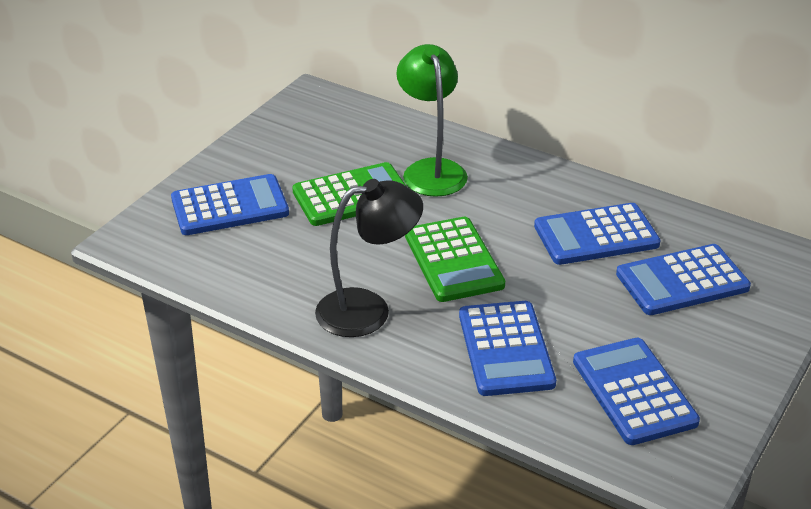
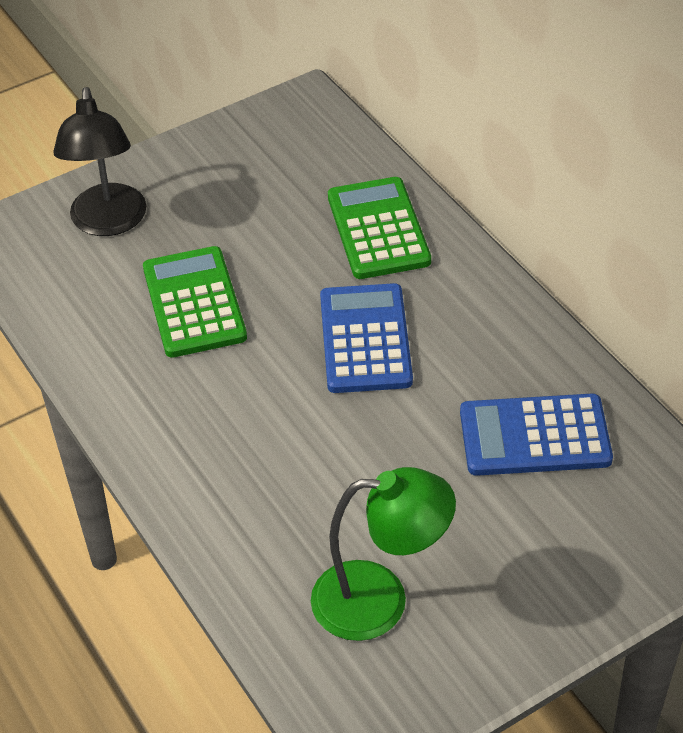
blue calculator: [171,174,289,235] [459,301,556,396] [534,203,661,265] [573,338,700,445] [616,244,751,315] = 5 -> [320,283,413,393] [460,393,613,476] = 2

